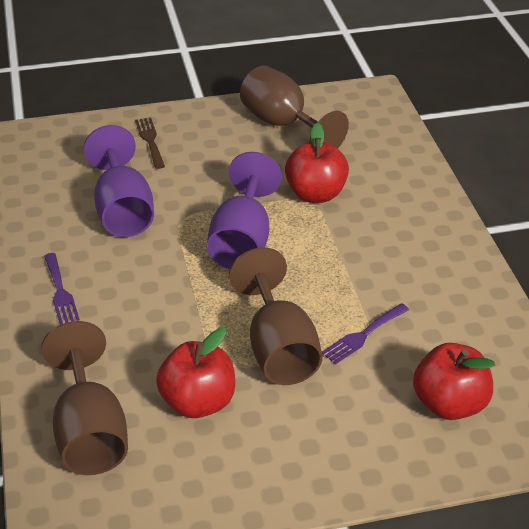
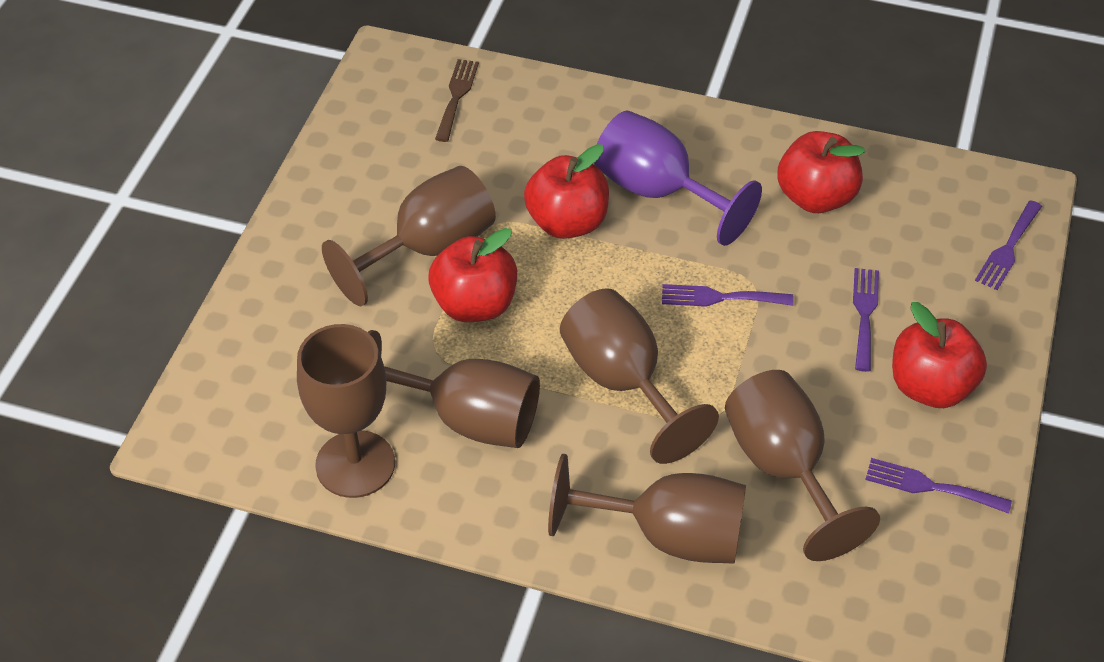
brown goblet: [41,321,128,475] [229,247,323,385] [240,65,349,149] = 3 -> [297,324,395,498] [322,166,496,306] [368,330,540,448] [548,454,746,564] [560,288,719,464] [725,370,880,561] = 6
purple fork: [44,253,80,325] [322,303,409,364] = 2 -> [662,284,794,307] [853,268,879,372] [865,458,1012,514] [975,200,1042,290] = 4
purple goblet: [84,125,154,237] [207,152,282,269] = 2 -> [594,111,762,246] = 1
red apple: [156,328,235,418] [285,123,349,203] [413,343,495,420] = 3 -> [428,228,517,322] [524,144,609,239] [777,131,865,213] [892,302,987,408] = 4

